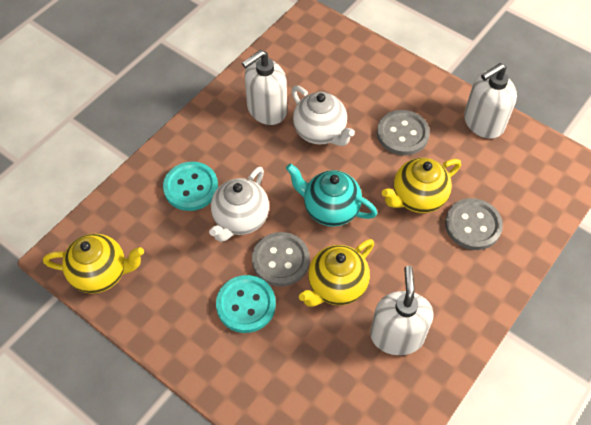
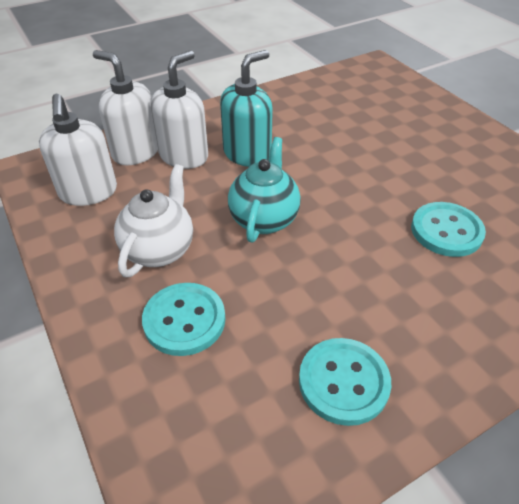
grey button: [252,232,310,287] [377,110,430,155] [445,198,503,250] = 3 -> none = 0
turquoise button: [163,162,218,211] [216,275,276,333] = 2 -> [142,283,225,356] [299,338,391,426] [411,202,486,257] = 3
turquoise soap dispenser: none = 0 -> [220,50,273,167] = 1
white teapot: [209,167,269,242] [292,86,355,146] = 2 -> [114,164,193,277] = 1
yellow teapot: [43,234,144,294] [299,239,374,307] [382,158,461,213] = 3 -> none = 0

